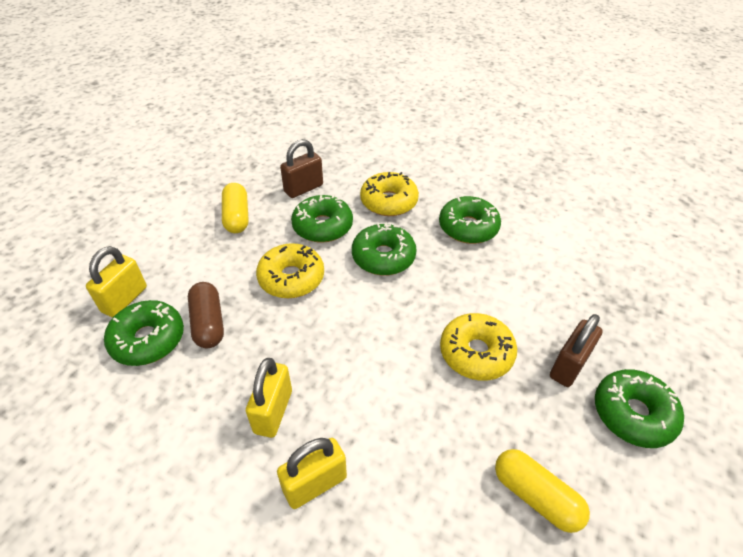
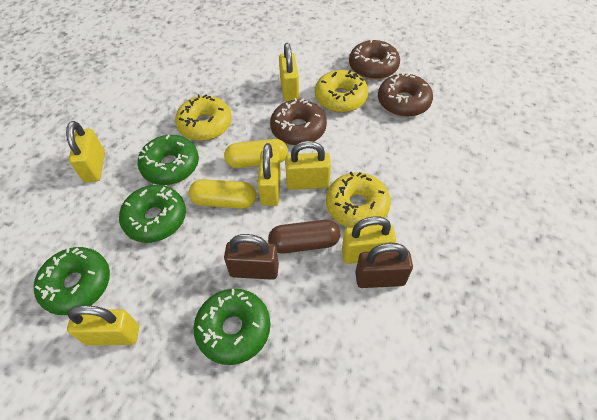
brown donut: none = 0 -> [270,98,327,145] [349,39,400,80] [378,72,433,117] = 3
green donut: [104,300,184,366] [291,194,353,243] [352,222,417,276] [439,196,501,244] [595,369,684,448] = 5 -> [34,247,110,315] [119,185,186,243] [138,135,199,185] [194,289,270,365] = 4
yellow padlock: [86,246,147,317] [246,358,292,438] [277,438,347,509] = 3 -> [66,121,105,182] [67,305,139,346] [257,143,281,206] [279,43,299,101] [285,141,331,190] [342,216,396,264] = 6

